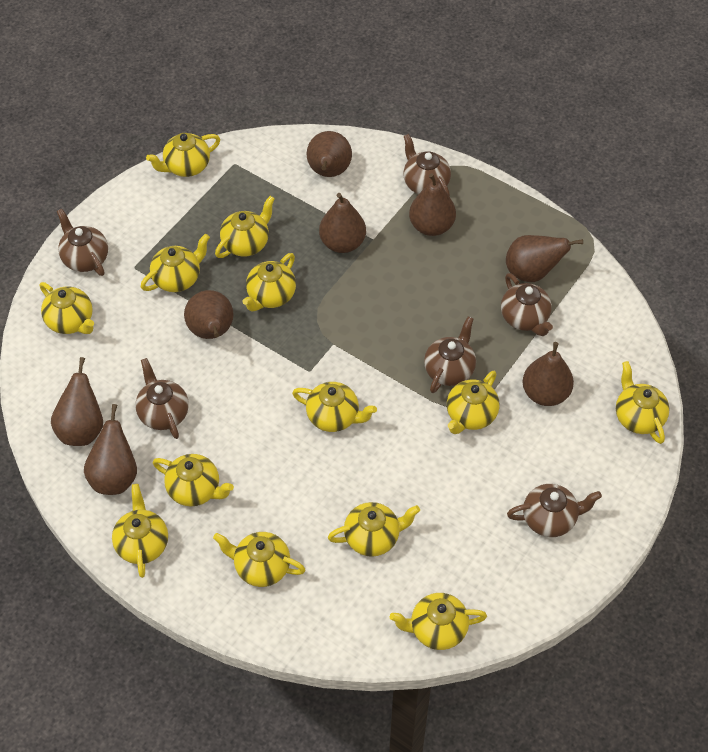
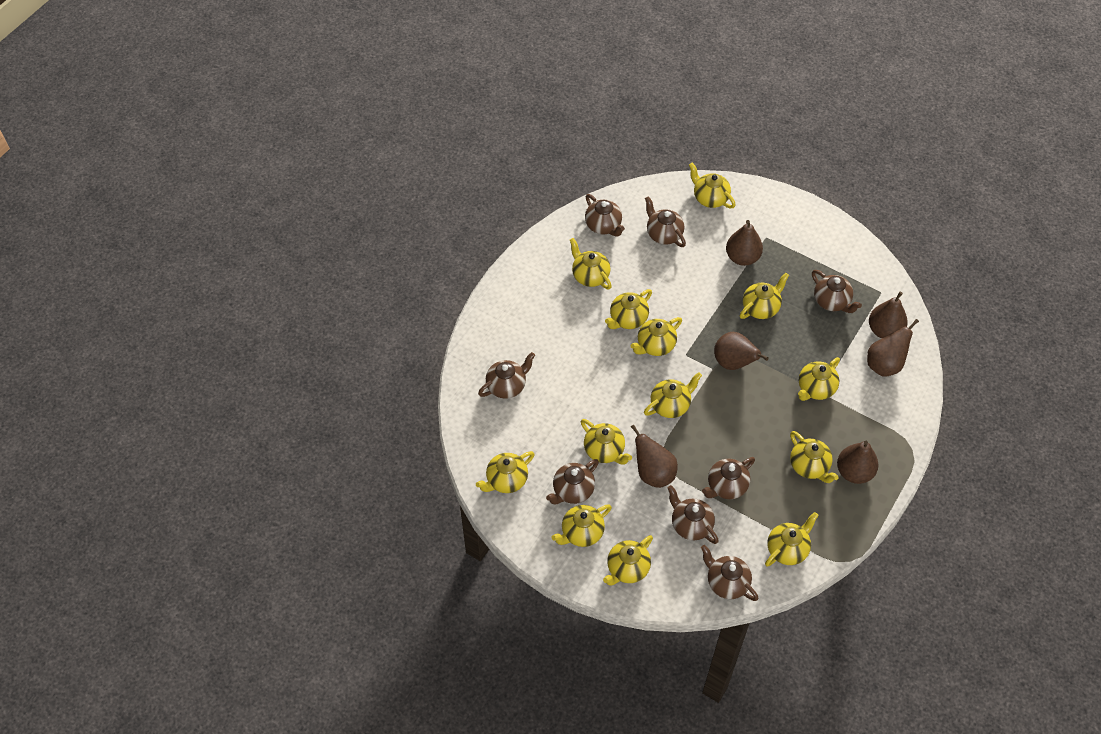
brown pear: [51,357,103,446] [84,404,137,495] [184,290,234,339] [307,131,352,177] [319,193,366,253] [409,173,456,236] [506,235,583,282] [523,342,574,406] = 8 -> [631,425,678,488] [714,332,769,370] [726,220,763,266] [837,441,879,484] [867,319,919,377] [869,292,908,338] = 6
brown teapot: [57,208,108,276] [136,358,189,439] [404,134,451,197] [424,316,476,393] [501,273,553,336] [507,484,602,537] = 6 -> [478,352,535,399] [546,459,599,504] [585,194,625,237] [645,196,686,247] [668,485,718,544] [701,545,758,601] [702,457,755,499] [812,270,862,313] = 8

